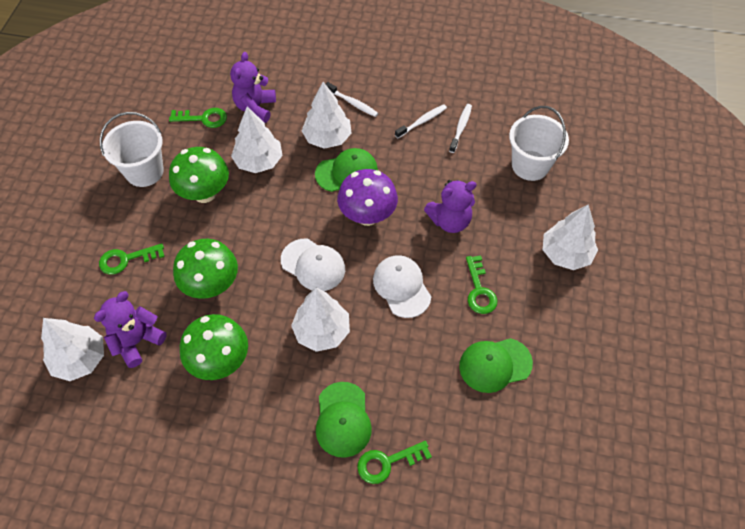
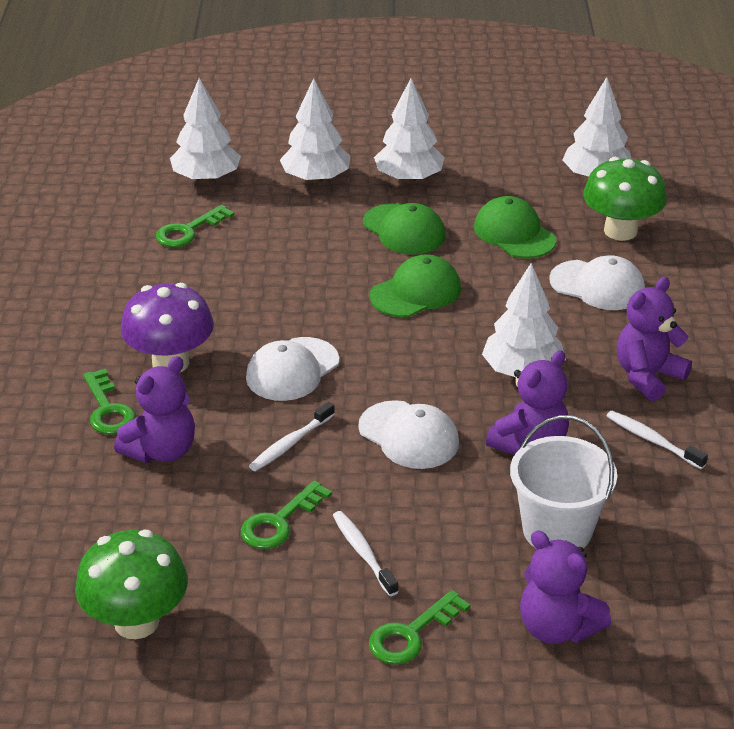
green mushroom: [169,147,229,203] [173,239,238,299] [180,314,248,380] = 3 -> [75,530,188,639] [583,157,667,241] = 2
purple teddy bear: [94,291,167,368] [230,52,276,123] [424,180,477,233] = 3 -> [114,356,195,463] [486,350,569,455] [520,530,611,644] [617,277,692,401] = 4
white bucket: [100,112,164,187] [509,106,569,181] = 2 -> [510,415,617,548] = 1
white cap: [281,239,345,291] [373,255,431,318] = 2 -> [246,337,339,401] [358,400,459,469] [549,255,645,310] = 3

